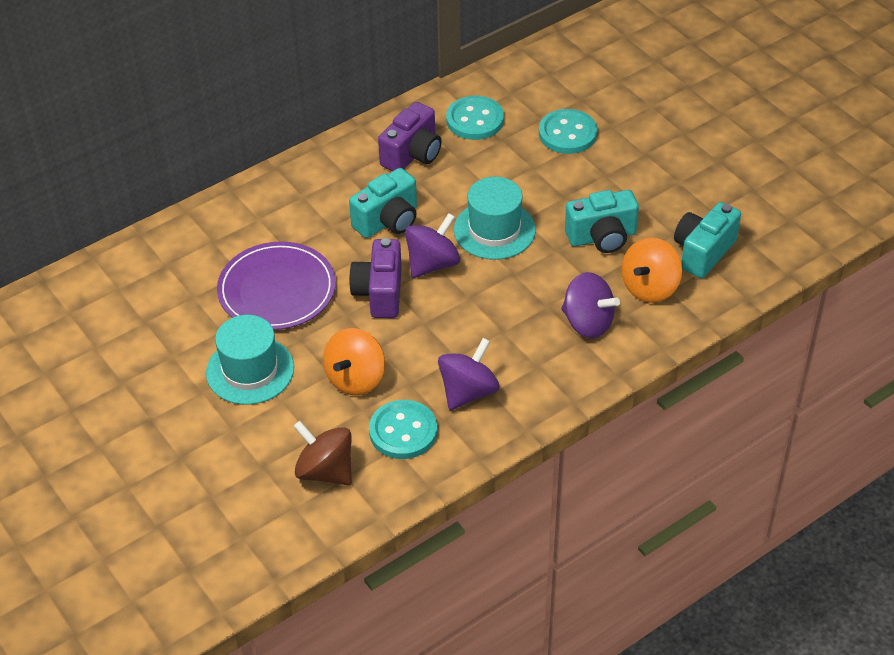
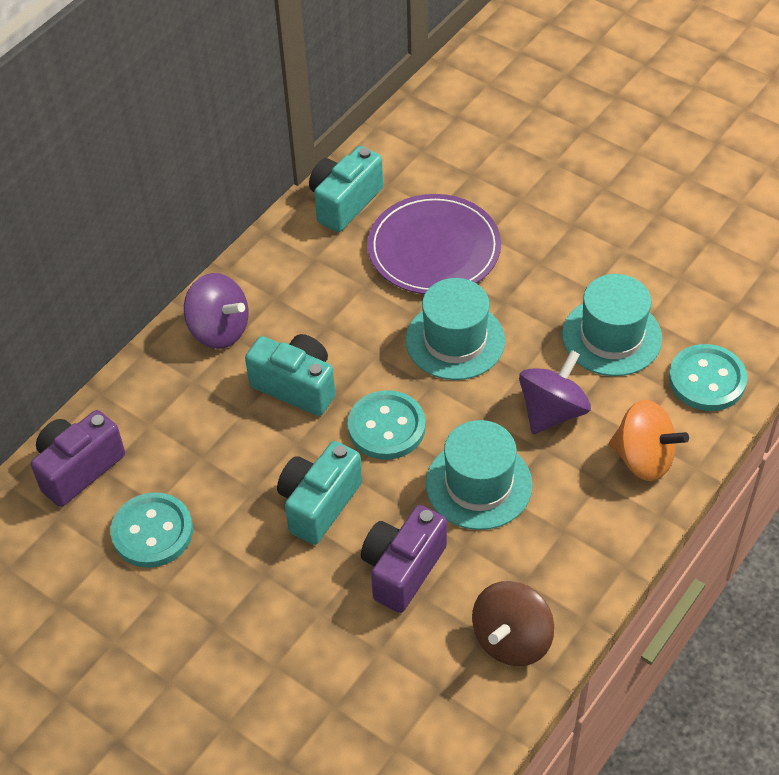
orange spinning top: [323,328,385,395] [621,237,682,303] = 2 -> [609,400,689,481] = 1
purple spinning top: [405,213,460,278] [438,338,500,410] [561,272,620,338] = 3 -> [184,273,248,349] [519,350,591,434] = 2
turquoise hat: [206,315,294,405] [454,177,536,260] = 2 -> [406,278,505,380] [426,420,533,530] [562,274,662,376] = 3

